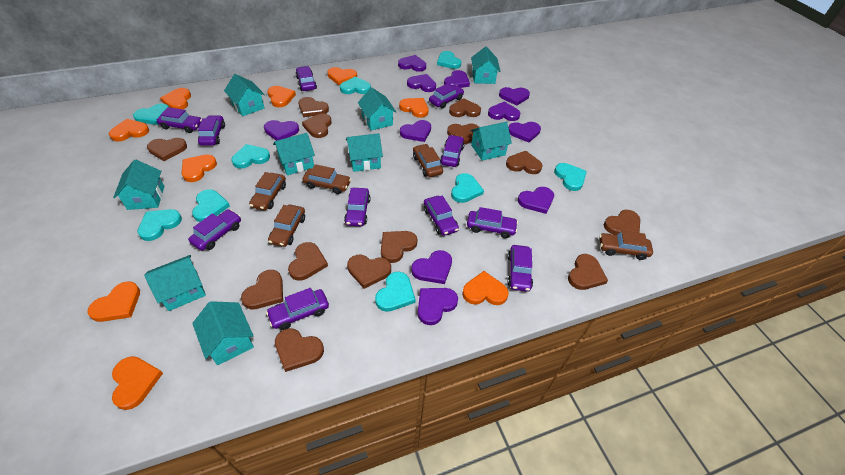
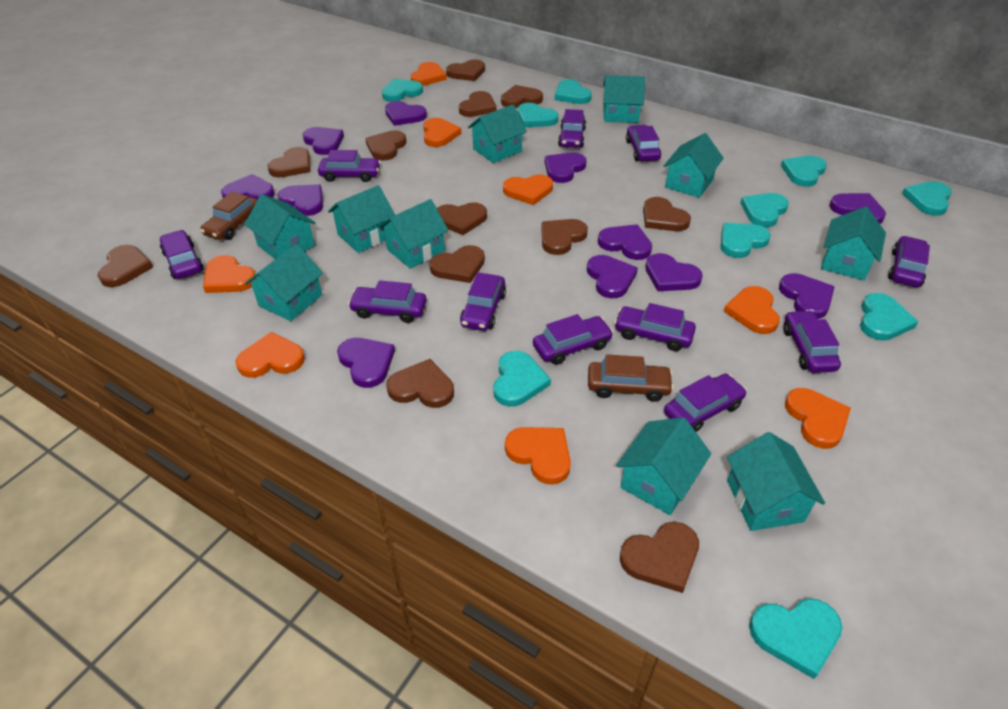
brown car: [249,172,286,210] [268,205,305,247] [302,164,351,194] [413,144,443,177] [599,230,653,260] = 5 -> [200,192,258,240] [588,354,674,402] = 2
brown heart: [147,138,187,161] [241,270,283,310] [275,328,324,372] [288,242,328,281] [298,97,329,117] [302,114,332,138] [347,255,391,289] [381,231,417,263] [447,124,479,144] [449,98,481,117] [506,151,543,174] [568,254,608,290] [604,210,640,235] = 13 -> [98,245,153,287] [267,147,310,177] [365,130,407,161] [386,359,454,408] [429,245,485,283] [437,202,487,235] [446,59,485,81] [459,91,497,117] [501,85,543,108] [541,219,588,255] [620,522,699,593] [643,197,691,231] = 12
orange heart: [88,281,140,322] [109,119,149,142] [112,356,163,410] [160,88,191,109] [181,155,217,182] [267,86,296,107] [327,67,357,85] [399,98,428,118] [462,271,509,305] = 9 -> [203,255,256,293] [236,332,305,378] [411,62,447,86] [423,118,461,147] [503,174,553,205] [505,427,571,485] [724,286,780,334] [785,388,851,449] = 8
turquoise heart: [133,103,169,125] [137,209,182,241] [192,189,230,222] [231,144,270,169] [340,77,371,94] [375,272,416,312] [437,51,462,69] [451,173,484,203] [554,163,587,191] = 9 -> [382,79,423,102] [493,351,551,407] [518,103,558,127] [555,79,592,104] [721,223,771,258] [741,193,789,227] [749,598,842,679] [781,156,827,187] [860,293,918,341] [902,181,952,216] = 10
turquoise house: [113,159,164,210] [144,255,206,311] [192,301,254,365] [224,74,265,116] [273,133,315,175] [346,133,383,172] [358,87,396,131] [470,122,512,161] [471,47,501,84] = 9 -> [245,194,315,259] [245,244,323,321] [328,185,395,253] [378,199,448,269] [468,105,527,163] [603,75,645,123] [616,417,711,515] [664,133,724,198] [727,432,825,531] [821,206,886,280] = 10

